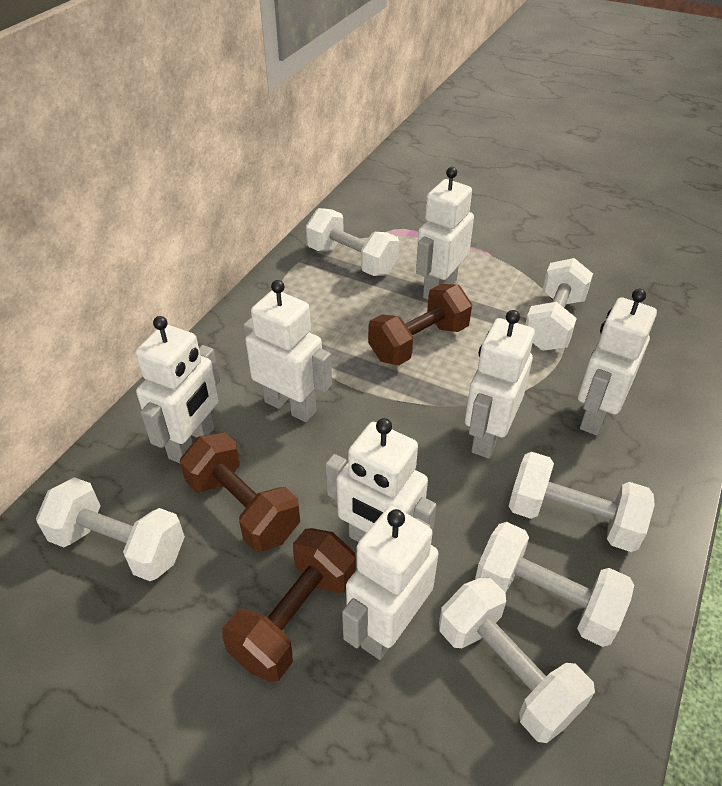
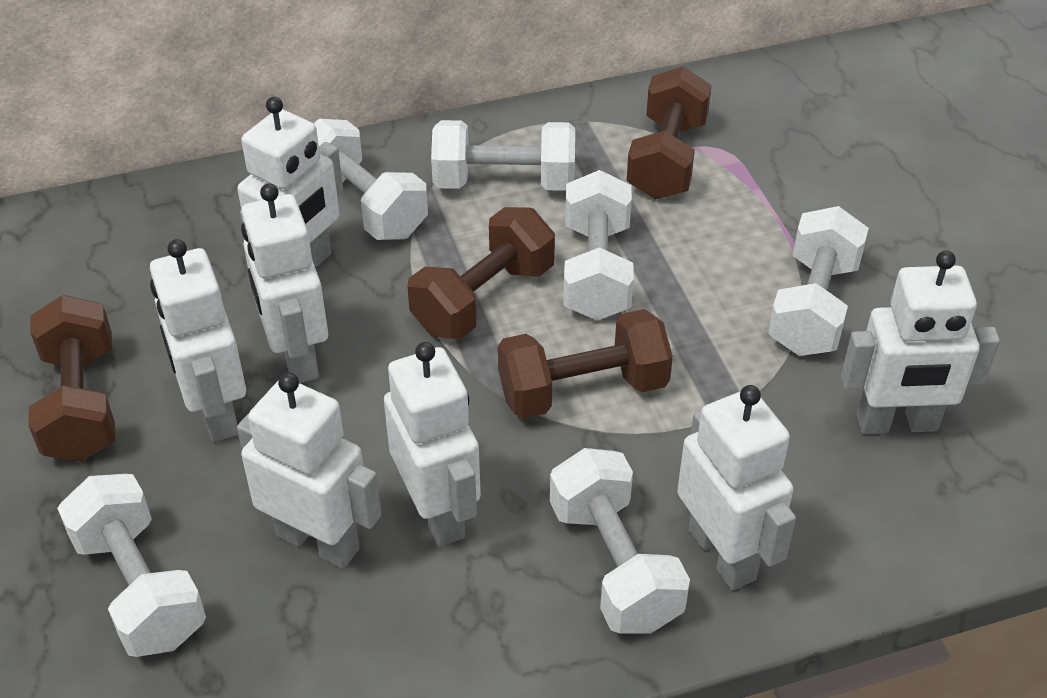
brown dumbbell: [180,432,300,552] [222,528,356,682] [368,284,472,365] = 3 -> [28,295,116,462] [408,207,555,340] [498,309,673,419] [627,66,712,200] = 4

